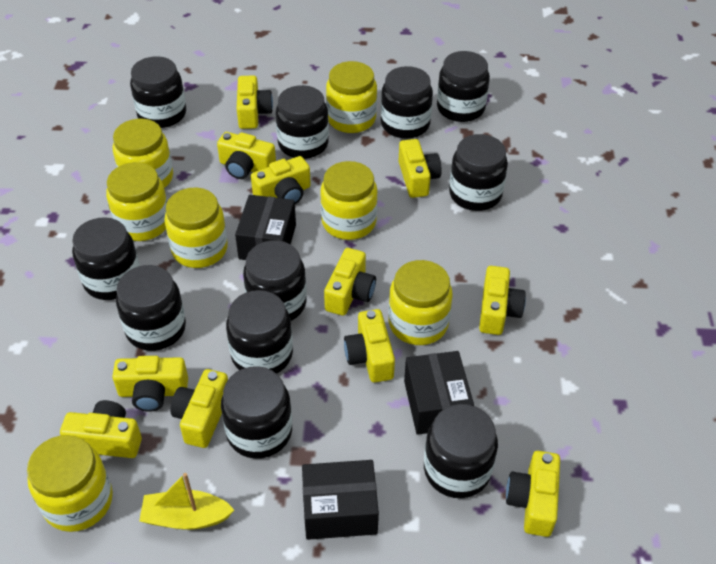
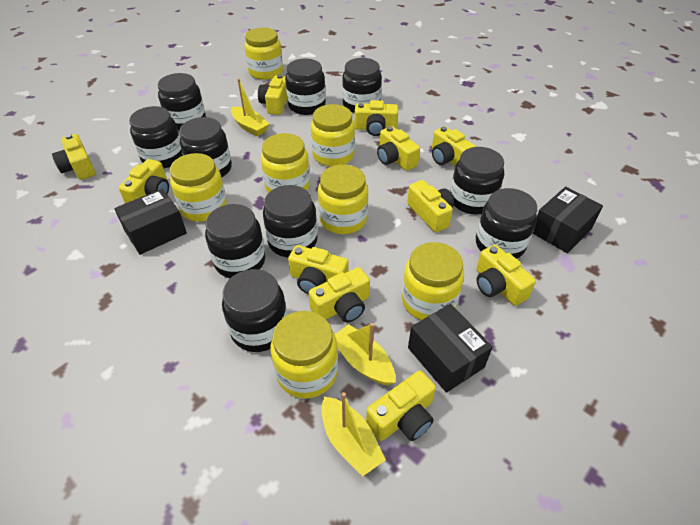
black jar: [72,217,140,300] [116,265,186,351] [130,56,186,128] [221,366,292,459] [226,290,293,374] [243,240,307,321] [276,85,329,159] [381,66,433,139] [424,404,498,498] [437,51,490,122] [449,134,508,211] = 11 -> [129,106,183,168] [158,73,206,131] [180,117,232,178] [205,204,266,278] [222,269,287,352] [263,185,318,257] [285,59,326,115] [342,58,382,113] [450,147,504,215] [476,188,537,259] = 10
yellow boat: [139,473,234,530] = 1 -> [231,79,269,136] [321,392,386,477] [335,323,395,385] = 3

